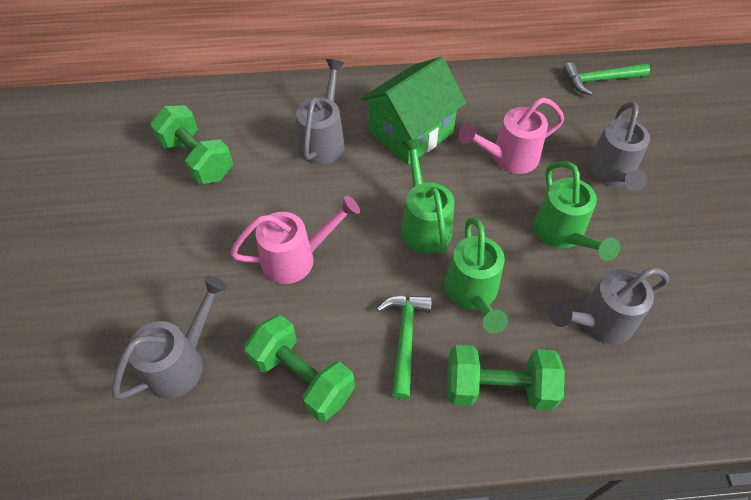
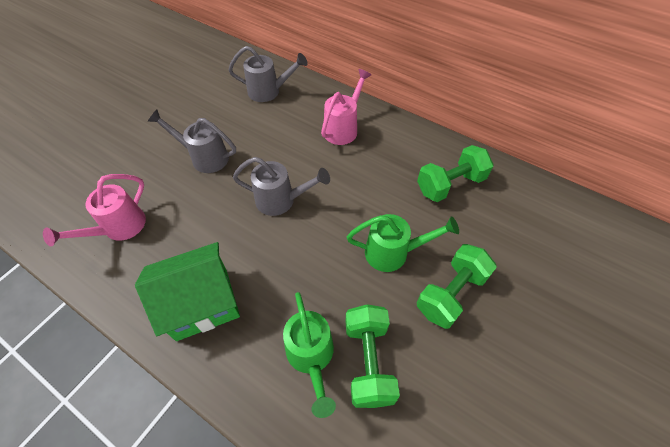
green hammer: [376,295,432,399] [563,62,650,95] = 2 -> none = 0
green watering can: [401,138,454,254] [445,218,508,333] [533,161,620,261] = 3 -> [283,292,336,418] [347,214,459,272] = 2
grey watering can: [112,276,227,400] [296,59,345,164] [549,268,669,344] [587,102,650,191] = 4 -> [148,109,236,173] [228,46,308,102] [233,157,330,216] = 3

